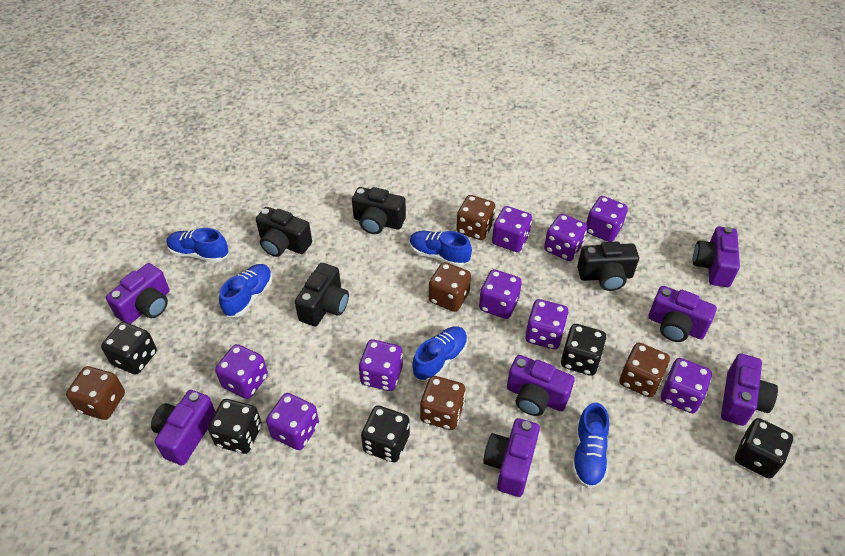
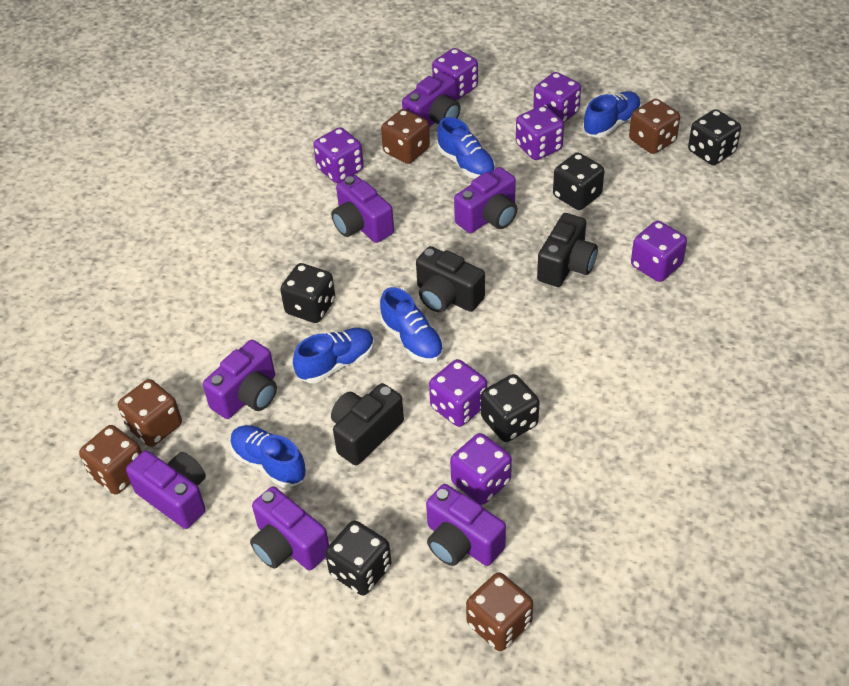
black camera: [256,207,312,257] [295,263,349,326] [352,187,406,234] [577,242,639,291] = 4 -> [331,383,404,465] [416,246,485,312] [537,213,598,287] = 3
purple dice: [215,344,268,399] [266,393,319,450] [359,340,403,391] [479,269,522,319] [492,206,532,252] [525,299,569,349] [544,214,587,261] [586,196,628,242] [661,358,712,413] = 9 -> [313,127,364,183] [429,359,487,427] [432,48,478,100] [450,433,512,505] [516,105,564,160] [533,72,581,122] [631,221,687,282] = 7

